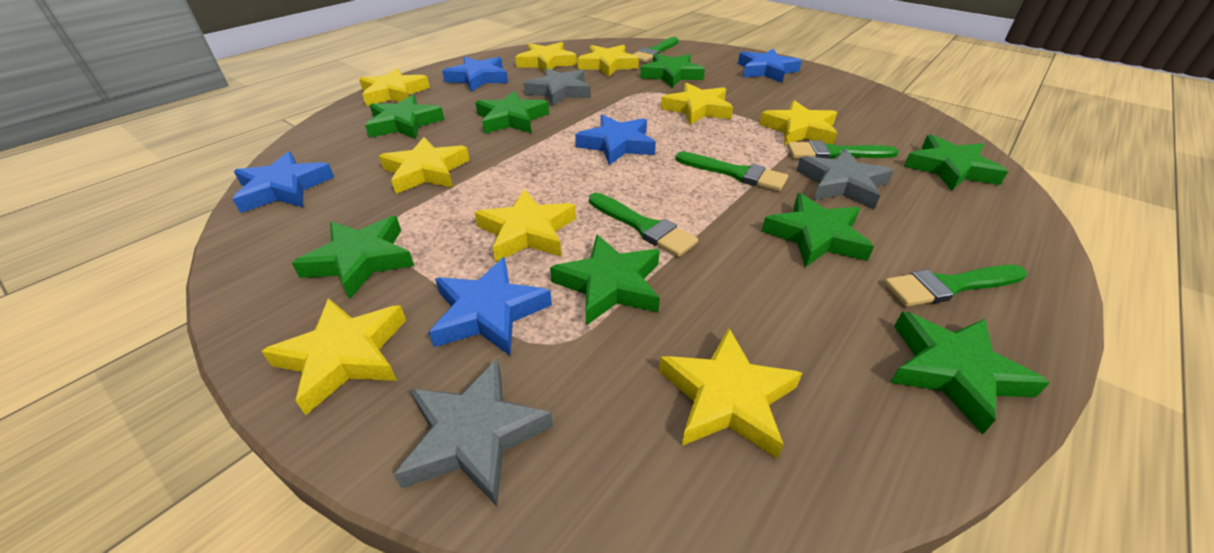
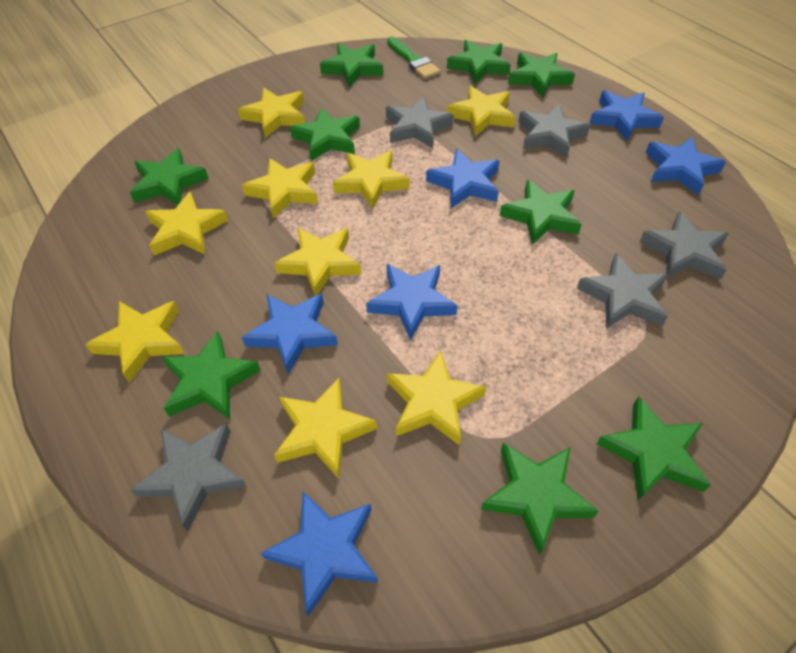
blue star: [233,151,334,213] [429,257,552,356] [442,56,508,92] [575,115,656,165] [738,49,802,83] = 5 -> [242,293,338,374] [261,491,378,616] [366,264,458,340] [426,149,500,208] [589,90,664,141] [645,137,726,195] = 6
green brush: [589,193,698,257] [633,37,679,62] [675,152,788,191] [787,141,899,159] [884,265,1027,307] = 5 -> [387,37,441,79] = 1
green star: [292,216,414,299] [365,95,444,139] [475,91,549,134] [550,235,660,325] [640,53,705,88] [761,193,874,267] [890,311,1050,435] [904,134,1008,191] = 8 -> [130,148,209,206] [162,331,261,419] [290,108,360,161] [320,43,383,87] [447,40,511,84] [481,443,599,555] [500,180,582,245] [508,53,575,97] [597,396,711,500] = 9
grey star: [394,359,553,506] [523,68,591,106] [797,148,894,209] = 3 -> [130,423,247,531] [386,96,454,148] [518,105,590,158] [577,253,668,329] [640,211,729,280] = 5

